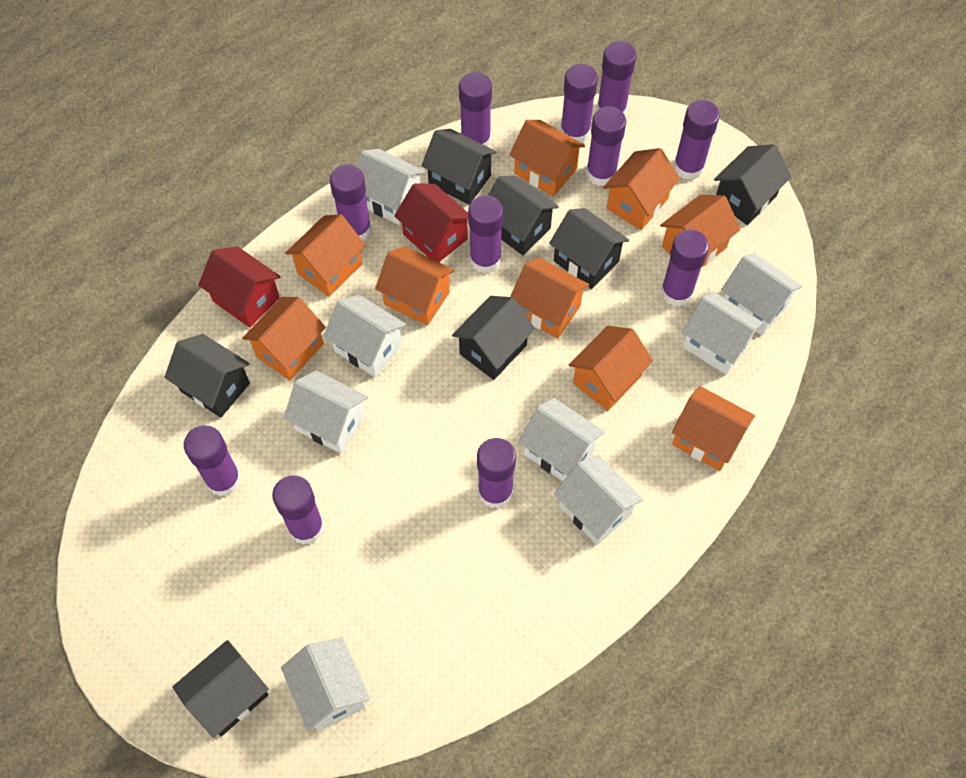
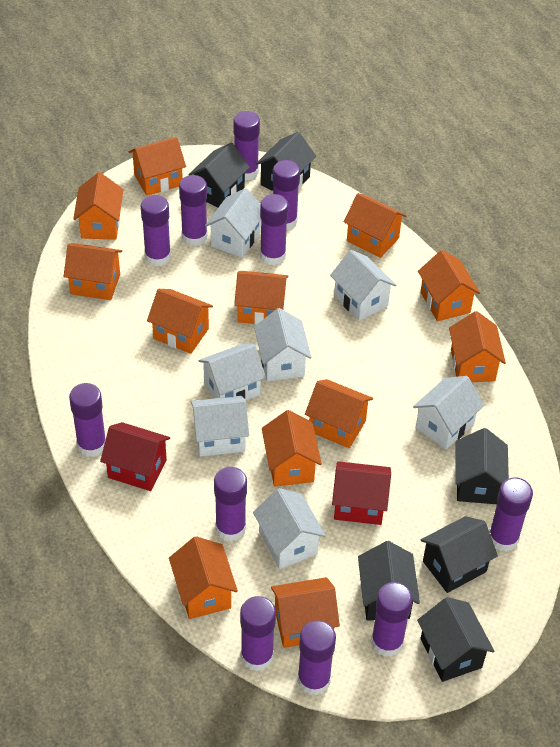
black house: [164,334,250,417] [172,640,269,738] [421,129,497,205] [452,296,535,380] [488,176,559,255] [549,208,629,289] [714,144,792,225] = 7 -> [188,143,250,208] [256,132,316,191] [358,541,420,621] [417,597,494,682] [420,516,498,593] [455,428,509,504] = 6
orange house: [242,297,326,381] [285,214,366,297] [375,246,455,326] [509,120,585,197] [510,258,589,338] [569,326,653,411] [603,148,680,230] [660,194,740,268] [672,386,755,471] = 9 -> [64,244,122,300] [73,172,123,240] [129,137,186,196] [147,289,213,354] [169,536,238,619] [234,271,288,325] [262,410,322,487] [271,577,340,648] [305,379,373,448] [344,193,407,258] [418,250,480,321] [449,311,506,382] = 12
white house: [281,638,370,731] [283,370,368,454] [323,295,406,377] [356,149,426,225] [518,398,605,481] [554,455,643,545] [682,292,764,375] [721,253,802,335] = 8 -> [191,396,249,457] [199,343,266,400] [205,188,261,258] [253,488,326,569] [254,308,311,381] [330,250,396,321] [413,376,484,450] = 7

